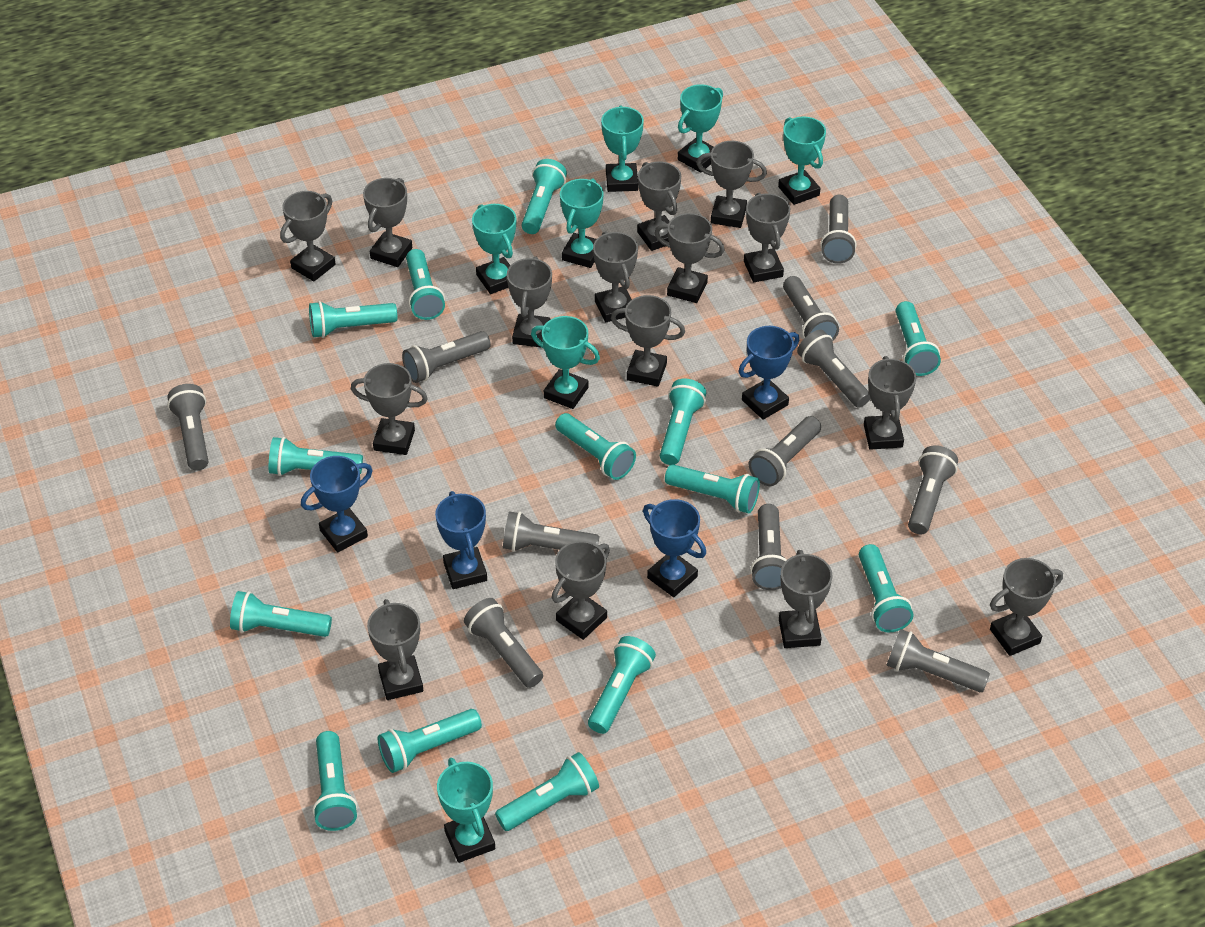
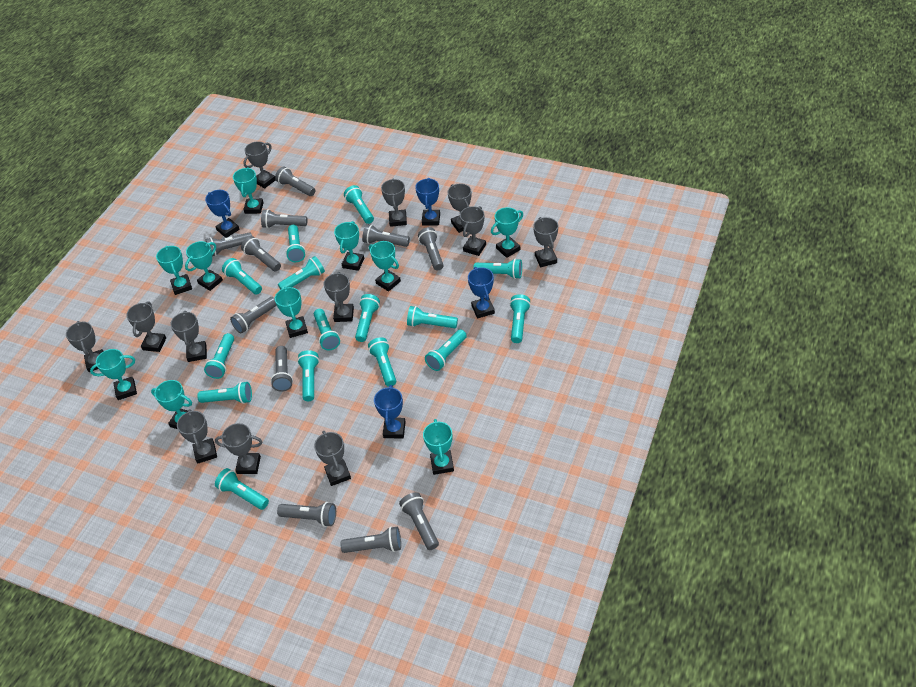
grey trophy: [280,191,335,281] [351,363,428,455] [363,178,412,267] [367,599,423,700] [507,256,552,348] [552,541,610,640] [593,231,638,322] [611,295,685,387] [637,161,681,251] [654,213,725,303] [696,141,767,228] [744,193,790,282] [779,550,833,648] [864,356,916,450] [990,558,1063,656] = 15 -> [66,321,104,372] [126,301,166,352] [170,311,207,362] [177,409,217,464] [215,423,263,474] [243,141,276,188] [314,431,351,486] [324,272,354,322] [381,179,407,227] [448,183,472,233] [460,206,486,256] [533,217,558,267] = 12
turquoise flashlight: [230,591,332,637] [269,437,363,476] [309,301,397,338] [312,731,358,831] [378,709,482,773] [406,249,445,320] [495,752,599,831] [522,159,567,234] [555,413,636,480] [588,636,656,734] [660,379,706,465] [665,465,760,513] [859,544,913,632] [895,301,941,376] = 14 -> [197,382,252,404] [204,333,234,379] [215,468,269,510] [222,258,262,295] [278,256,325,289] [286,225,306,262] [297,350,319,401] [314,309,340,351] [344,185,374,224] [355,294,380,342] [368,337,396,387] [407,306,458,328] [425,329,467,371] [473,259,522,279] [510,294,531,343] = 15
turquoise trophy: [437,758,495,863] [472,204,516,294] [531,316,600,409] [560,178,604,268] [601,106,644,192] [678,84,723,173] [778,116,826,205] = 7 -> [90,349,137,400] [151,380,192,429] [156,246,192,295] [185,241,223,291] [233,167,264,214] [275,287,308,338] [334,221,364,271] [369,241,401,292] [423,419,454,475] [491,207,523,258] = 10

